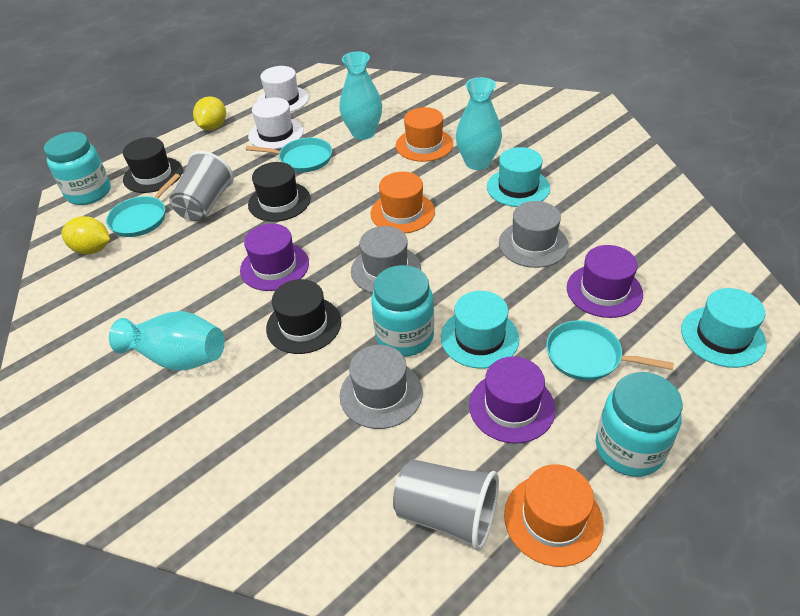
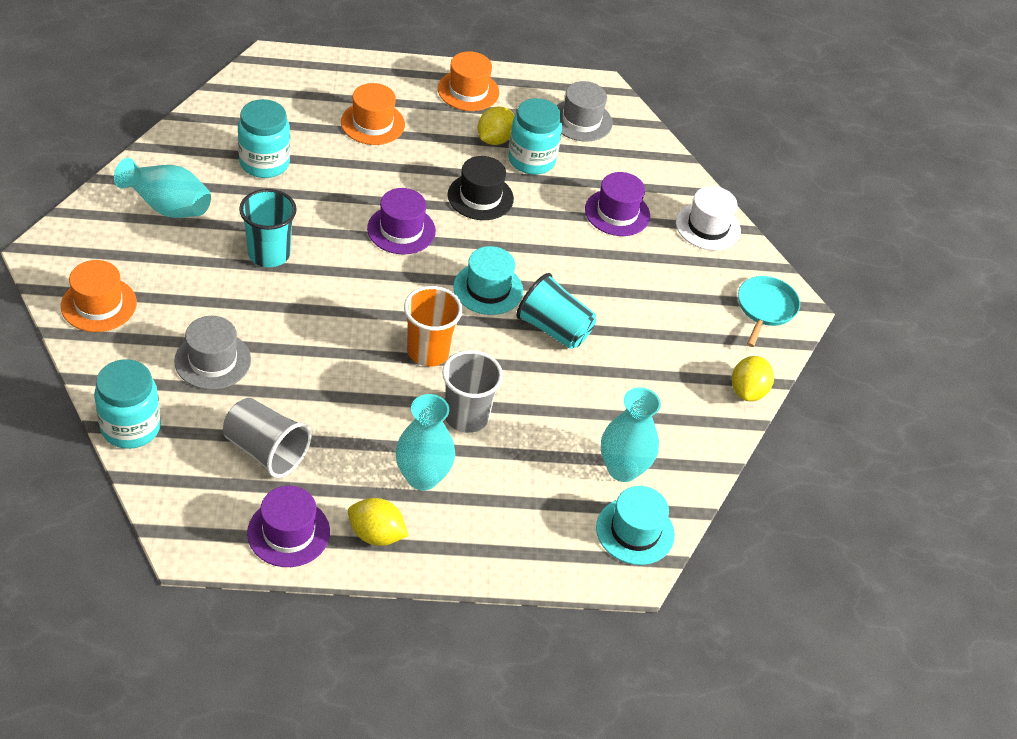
black hat: [123,137,183,193] [248,162,310,222] [266,279,341,354] = 3 -> [448,156,514,220] = 1
grey hat: [340,345,422,429] [351,226,421,293] [499,201,569,268] = 3 -> [174,316,251,390] [557,81,613,141] = 2
orange cup: none = 0 -> [404,286,463,366] = 1
turquoise cup: none = 0 -> [239,189,297,267] [516,273,596,349] = 2
turquoise hat: [441,291,519,369] [487,147,550,207] [681,288,766,368] = 3 -> [453,246,523,315] [596,486,675,565] = 2
turquoise pan: [106,174,180,237] [246,138,332,172] [546,320,674,381] = 3 -> [738,276,800,347] = 1
white hat: [248,98,304,149] [257,66,309,112] = 2 -> [676,186,741,250] = 1
yellow lemon: [62,216,110,254] [193,96,226,130] = 2 -> [348,498,409,546] [477,106,515,145] [732,356,774,401] = 3

